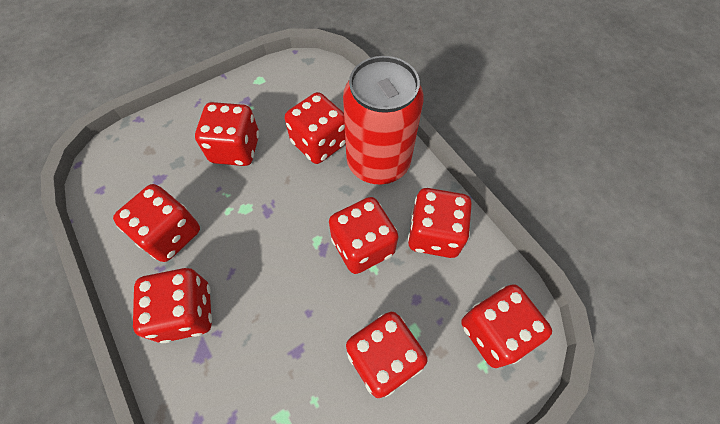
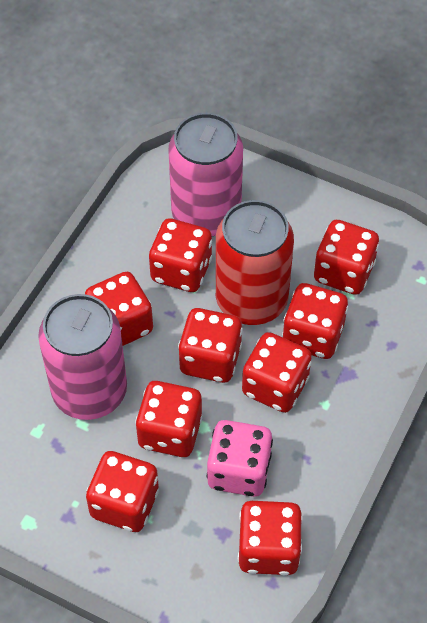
pink can: none = 0 -> [38,294,127,420] [168,113,243,236] = 2
pink dice: none = 0 -> [207,420,273,497] = 1
red dice: [113,184,200,262] [133,268,212,343] [195,102,259,166] [285,92,346,164] [329,197,399,274] [346,312,427,398] [408,188,472,258] [461,284,552,368] = 8 -> [85,272,153,346] [86,451,159,532] [135,381,203,457] [149,218,212,292] [178,308,243,383] [238,501,303,575] [242,332,312,413] [282,283,348,359] [314,220,379,295] = 9

